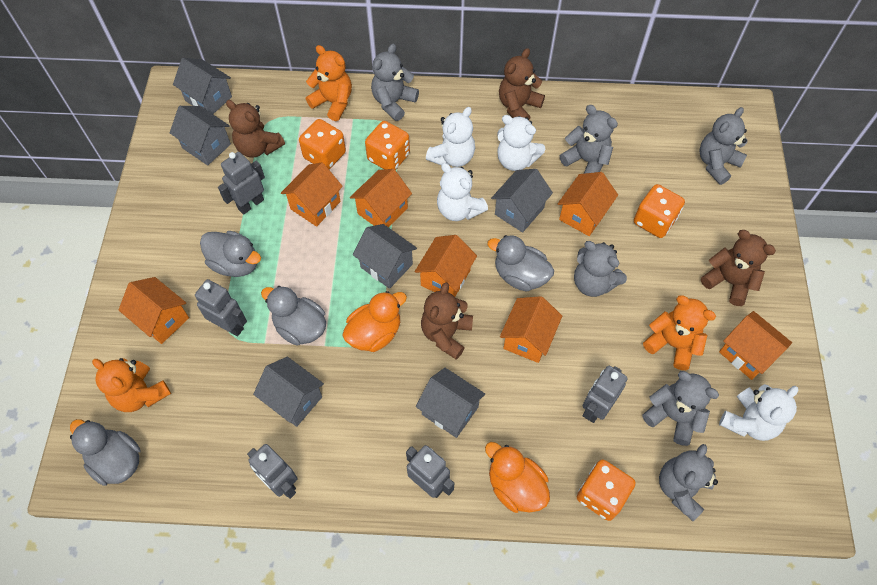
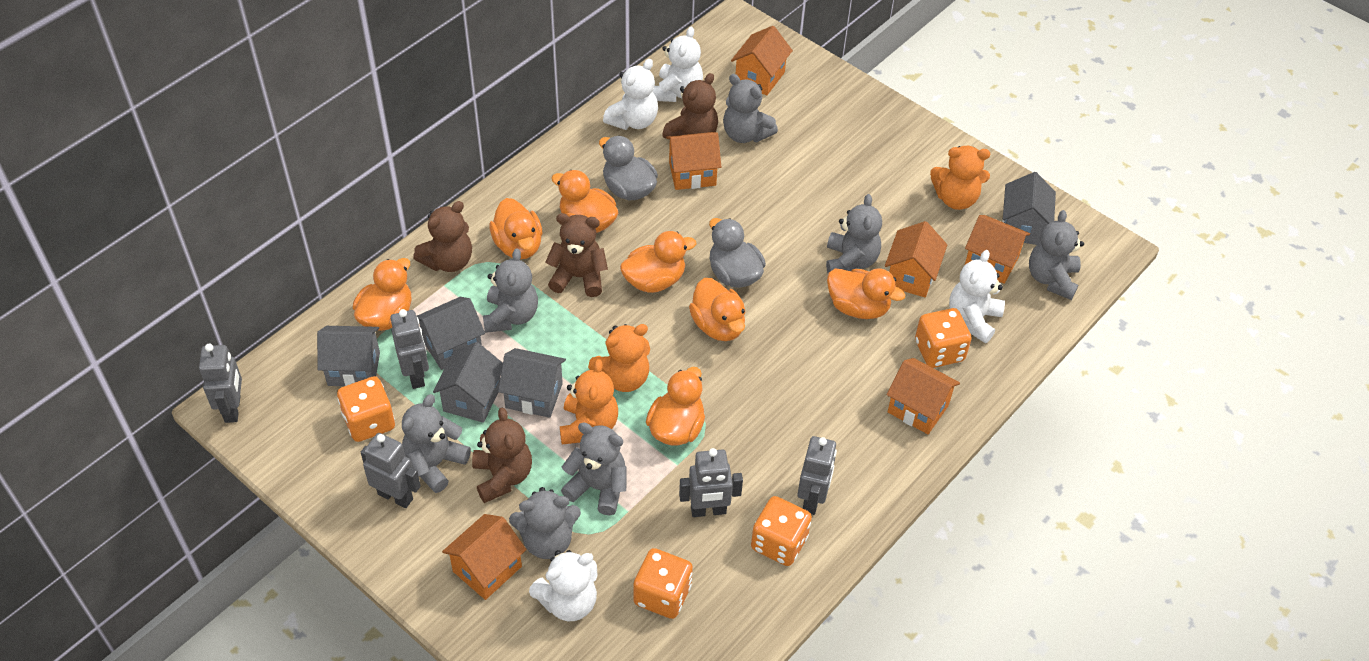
grey duck: [70,419,140,486] [200,231,261,277] [261,286,326,346] [487,235,554,292] = 4 -> [599,135,658,200] [709,218,766,288] = 2
grey house: [170,106,231,165] [173,58,232,114] [253,357,324,427] [353,224,417,289] [416,368,485,438] [491,169,553,233] = 6 -> [317,326,380,386] [417,297,485,370] [433,342,503,423] [498,348,566,418] [1002,172,1056,245] = 5
grey teddy bear: [371,44,419,121] [560,105,618,174] [574,241,627,297] [642,371,719,446] [659,444,718,521] [699,107,748,185] = 6 -> [402,394,471,493] [483,248,538,333] [509,487,581,559] [561,423,627,515] [723,74,778,143] [826,194,882,273] [1029,210,1084,300] = 7
orange duck: [342,291,407,352] [485,442,550,513] = 2 -> [353,258,411,331] [489,198,543,259] [551,170,618,233] [620,231,697,293] [646,367,705,446] [689,278,746,341] [827,268,905,319] = 7
orange house: [119,277,189,344] [281,163,343,227] [350,169,412,227] [415,235,477,297] [500,296,562,363] [558,172,618,236] [719,311,792,380] = 7 -> [442,514,527,600] [666,132,721,190] [731,26,793,96] [885,221,947,297] [887,358,960,434] [964,215,1030,284] = 6

